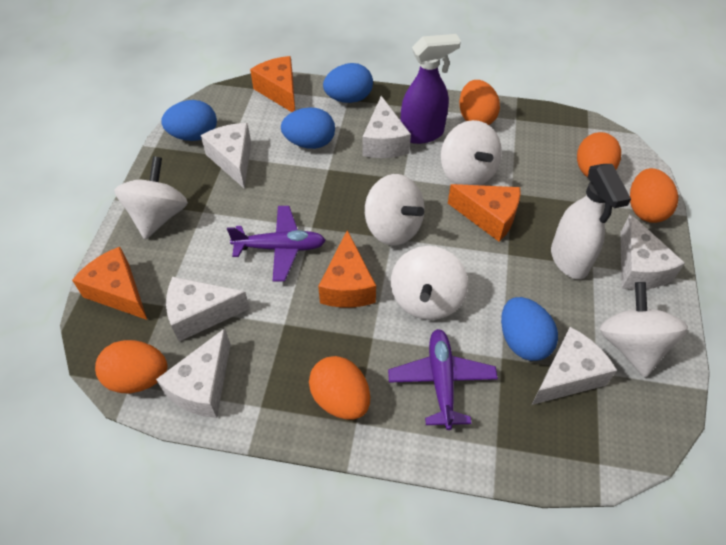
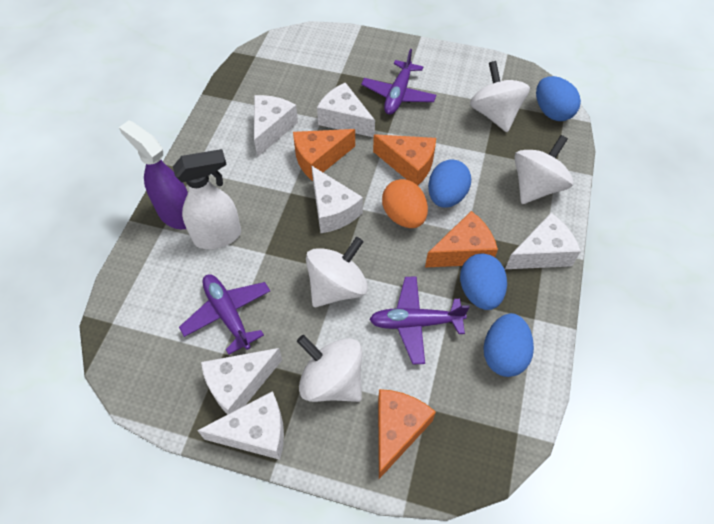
orange egg: [95,340,167,393] [309,356,370,420] [459,80,500,125] [577,132,621,177] [630,168,678,223] = 5 -> [382,179,428,228] = 1
purple plane: [227,206,326,282] [388,329,498,430] = 2 -> [179,274,270,355] [361,49,436,115] [369,276,470,364] = 3
white spinning top: [114,156,188,239] [365,174,424,246] [391,246,468,320] [440,120,502,185] [599,282,688,378] = 5 -> [297,335,362,402] [306,237,368,307] [470,61,530,132] [514,135,573,204] = 4

